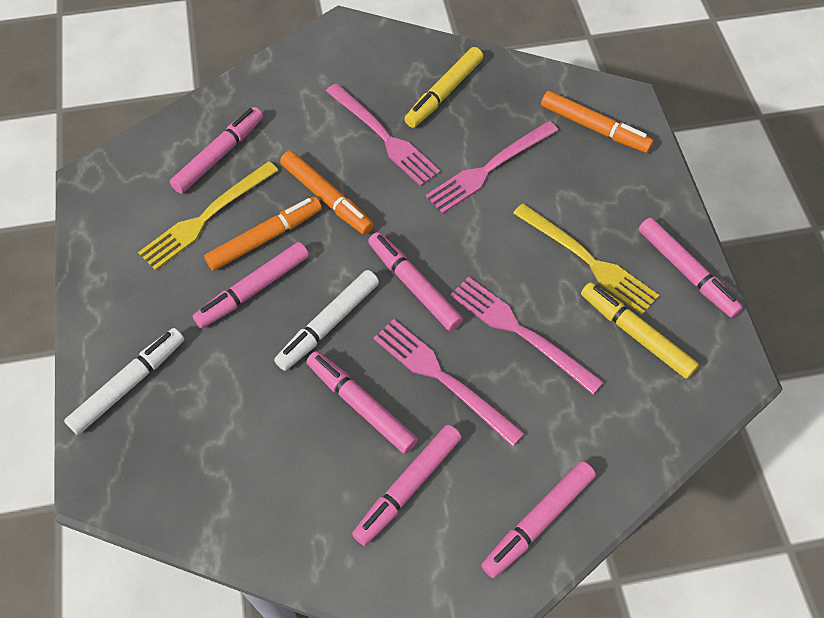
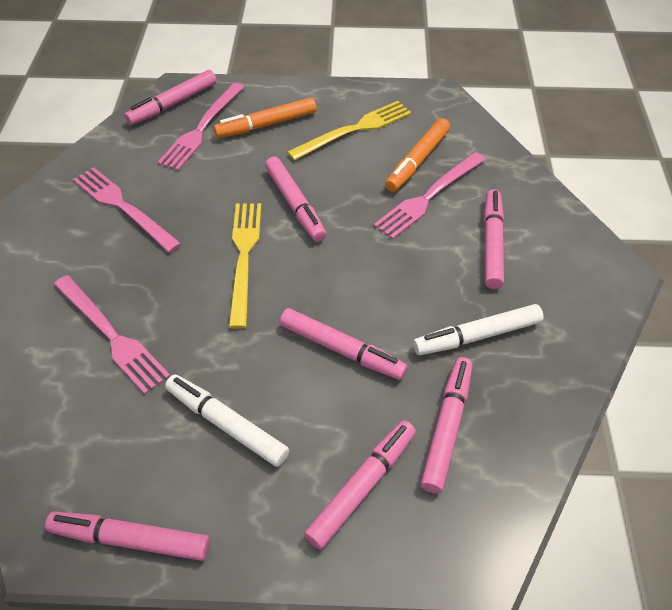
orange marker: [204,197,322,271] [280,151,374,235] [541,91,654,153] = 3 -> [213,97,317,138] [385,118,450,192] = 2
yellow marker: [404,47,483,128] [581,282,699,379] = 2 -> none = 0

